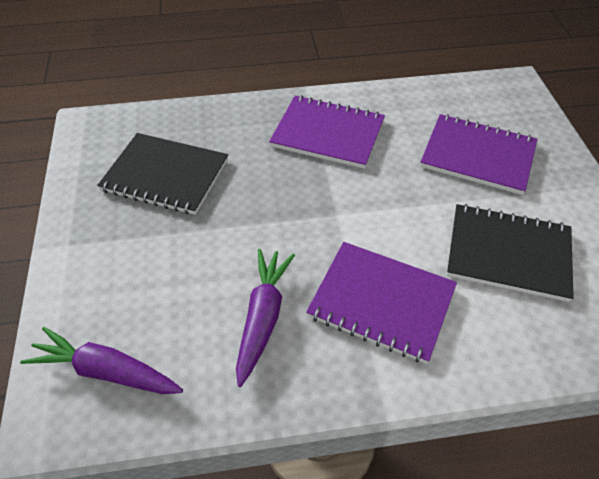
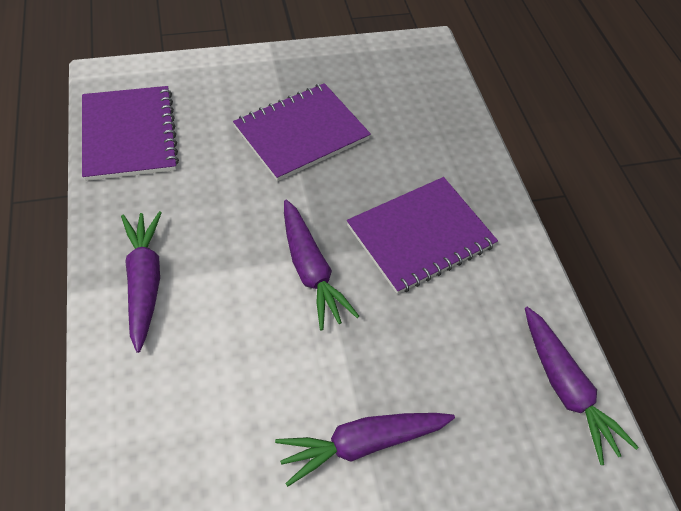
black notebook: [97,133,228,215] [447,204,574,302] = 2 -> none = 0
purple carrot: [20,327,183,394] [236,249,295,387] = 2 -> [121,211,162,353] [275,413,455,487] [284,199,359,330] [525,307,639,465] = 4

